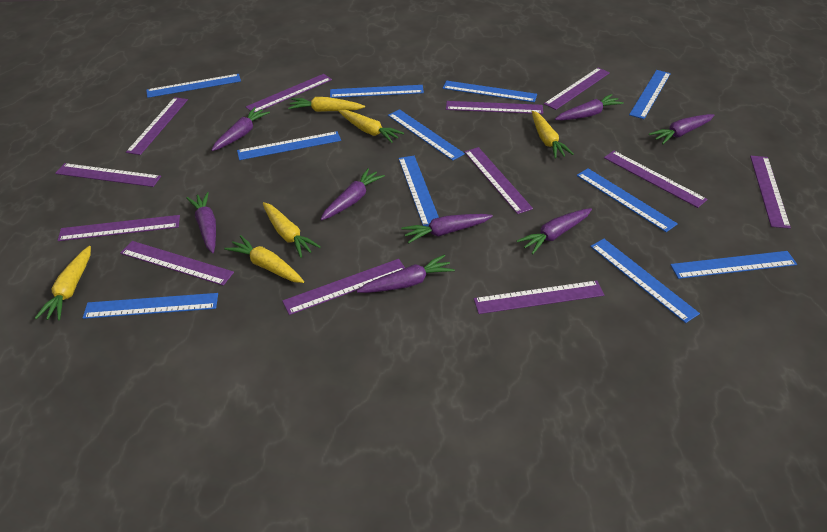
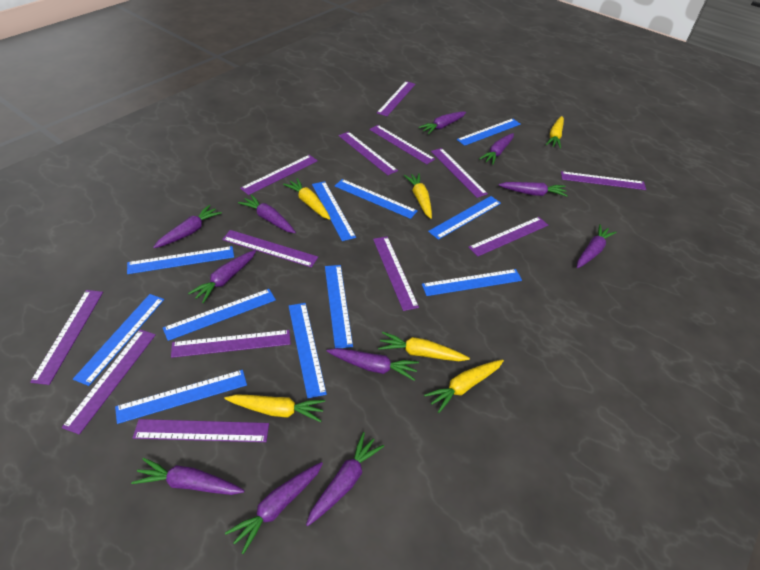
purple carrot: [186,192,216,253] [211,107,270,151] [320,168,385,220] [357,254,455,293] [401,214,493,243] [517,208,592,254] [555,94,624,120] [649,114,715,144] = 8 -> [131,458,245,495] [153,205,222,248] [188,250,256,303] [225,462,323,554] [238,194,296,233] [306,432,384,526] [327,348,419,381] [418,112,466,135] [479,133,514,165] [499,182,568,196] [577,224,617,268] = 11
purple ruler: [55,163,161,187] [58,215,180,241] [120,241,234,286] [126,97,188,155] [246,74,332,112] [282,259,405,315] [446,101,543,114] [464,147,533,214] [474,280,604,314] [544,68,610,110] [604,151,708,208] [750,156,791,229] = 12 -> [30,290,103,385] [61,329,156,434] [133,419,269,442] [171,330,291,358] [222,230,318,268] [240,155,318,195] [339,132,398,175] [369,125,435,164] [373,236,419,311] [377,81,416,116] [431,148,488,198] [468,217,548,257] [561,171,646,190] = 13

